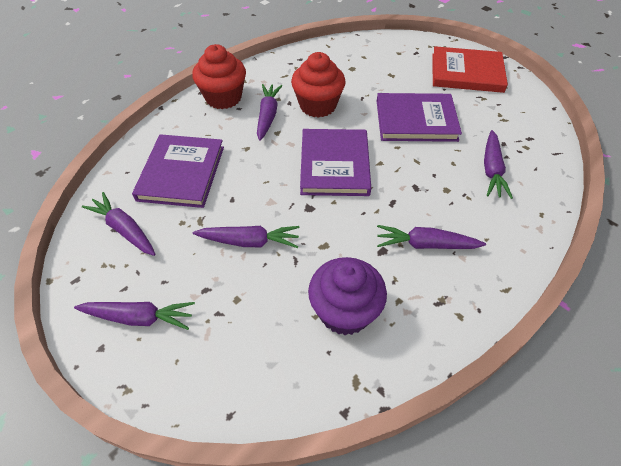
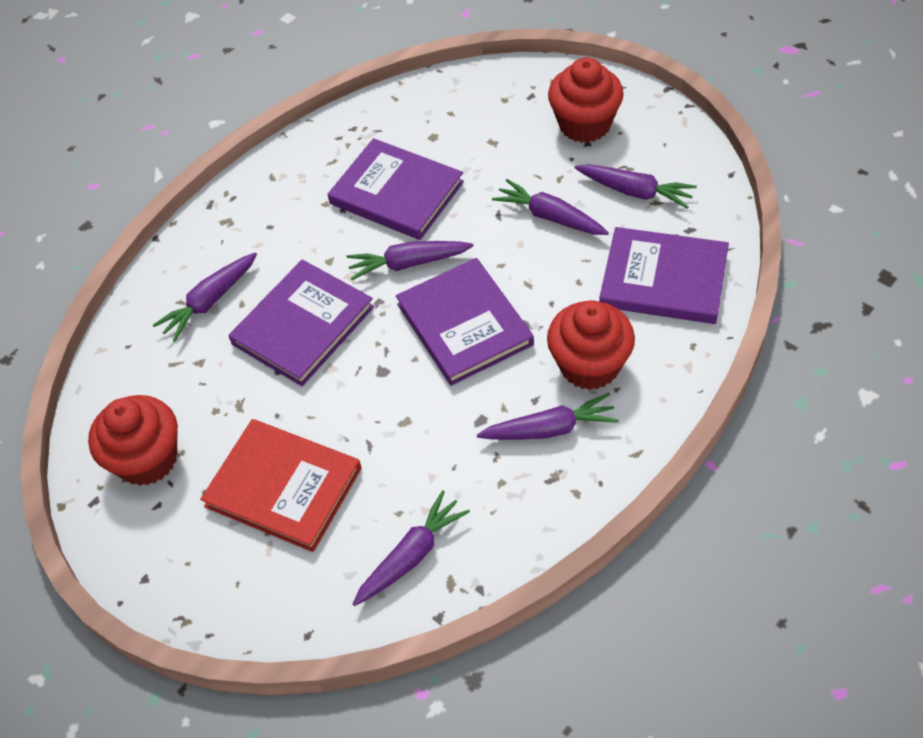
purple book: [132,134,224,208] [300,129,371,196] [377,93,462,142] = 3 -> [228,260,374,386] [328,138,464,240] [396,258,534,386] [599,227,729,324] = 4
purple cupcake: [308,257,387,335] = 1 -> none = 0
red cupcake: [192,44,246,109] [291,52,346,118] = 2 -> [88,395,178,486] [547,300,635,390] [548,57,624,143] = 3

